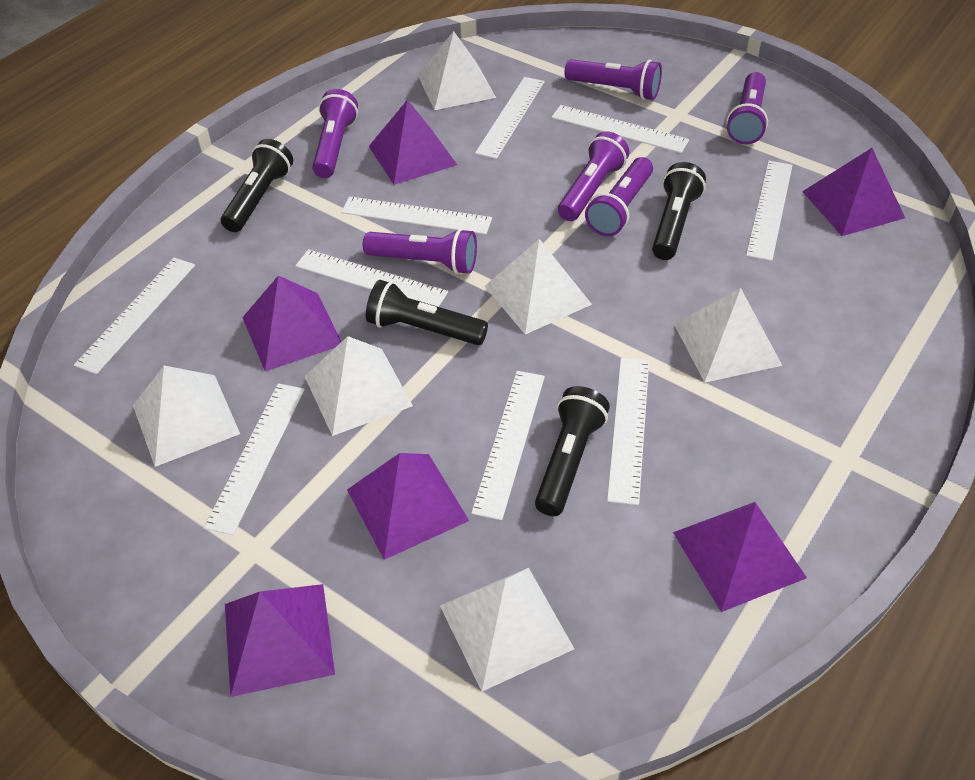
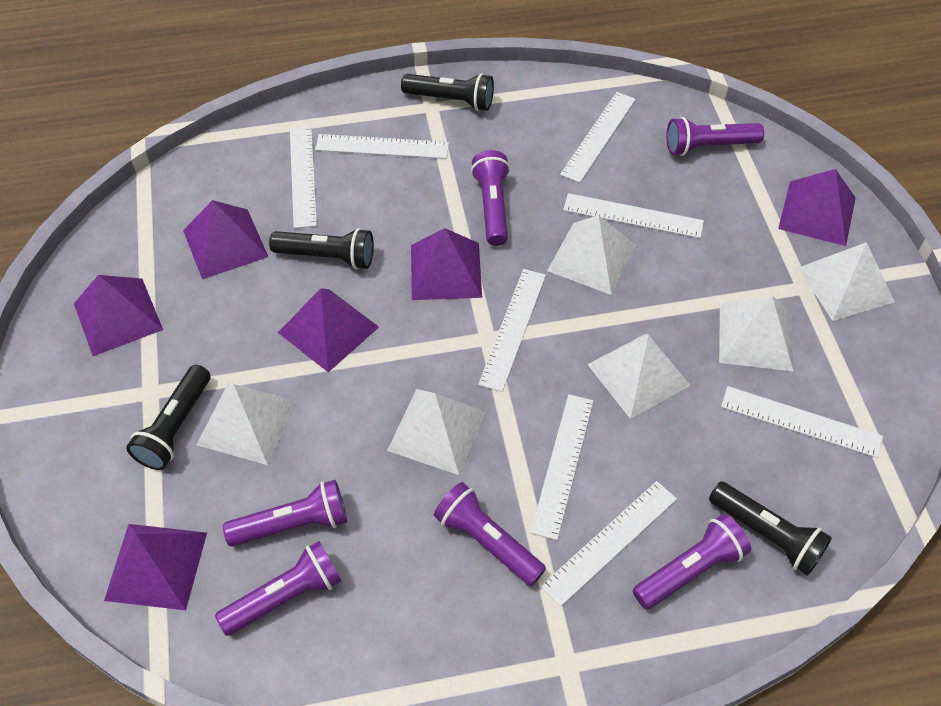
white ruler: [74,258,195,374] [204,383,305,535] [295,249,448,307] [341,196,492,234] [471,371,545,520] [475,77,545,159] [552,105,689,153] [607,358,649,505] [746,161,793,261] = 9 -> [290,126,317,228] [315,134,449,159] [478,269,546,392] [530,395,593,540] [540,481,677,607] [560,92,636,183] [563,193,704,238] [721,386,883,458] = 8

